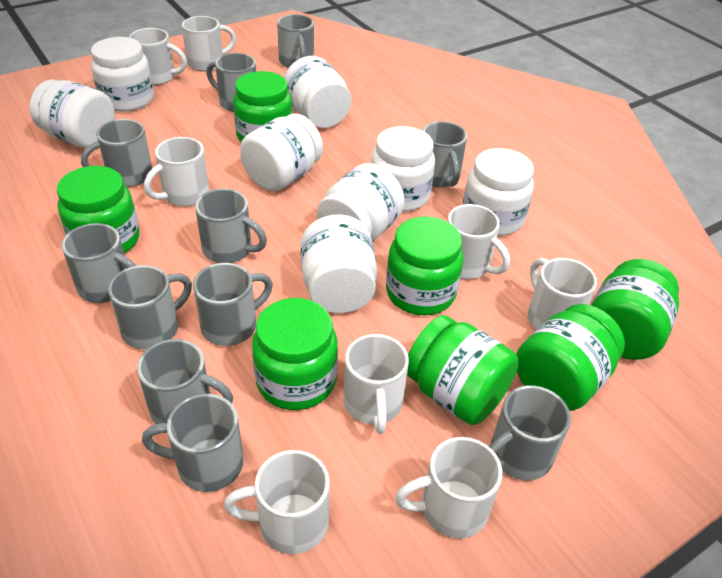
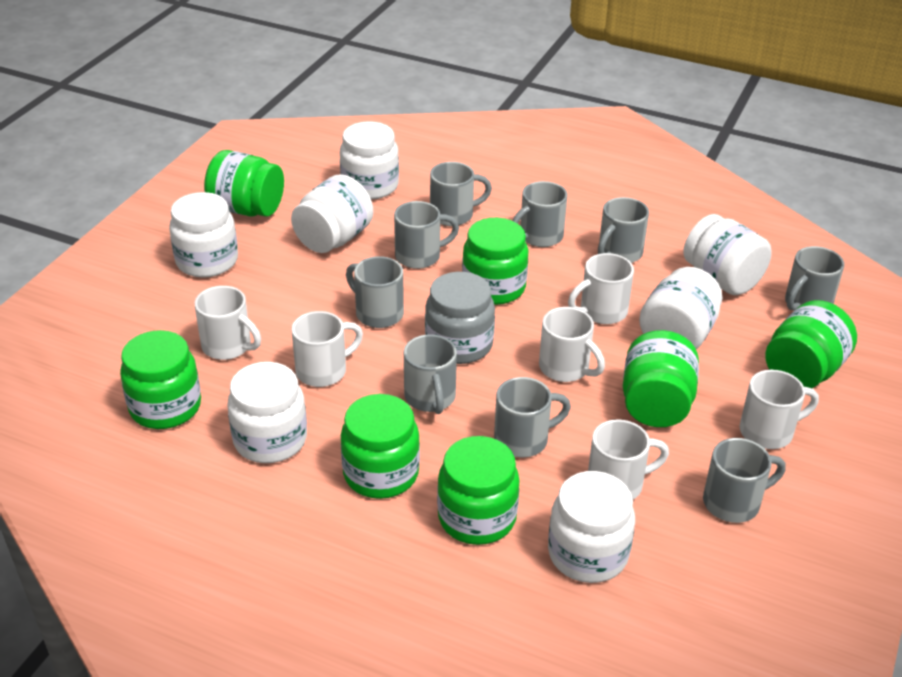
grey jar: none = 0 -> [425,272,495,364] = 1
grey mug: [62,223,136,303] [81,119,152,187] [108,265,192,349] [137,339,233,424] [142,394,244,492] [193,263,273,346] [195,189,267,263] [206,53,256,112] [277,14,314,68] [423,121,467,187] [489,385,571,480] = 11 -> [346,256,404,328] [394,201,459,269] [404,334,457,414] [430,162,492,226] [494,377,571,457] [512,181,567,247] [598,197,649,263] [703,438,786,523] [785,246,844,310] = 9
white jar: [30,79,115,148] [91,37,154,112] [240,113,323,191] [284,56,351,128] [300,215,377,313] [317,163,405,241] [371,126,435,212] [463,148,534,236] = 8 -> [169,192,238,278] [227,362,307,463] [291,174,373,253] [340,121,399,200] [548,471,635,583] [639,267,722,349] [683,214,772,295] = 7
white mug: [129,28,187,85] [144,137,209,206] [182,16,236,71] [224,450,330,554] [344,334,409,434] [395,437,502,538] [447,204,510,279] [528,258,597,329] = 8 -> [194,286,261,360] [291,311,363,387] [539,307,605,382] [568,253,634,324] [588,419,669,499] [739,370,819,449] = 6

